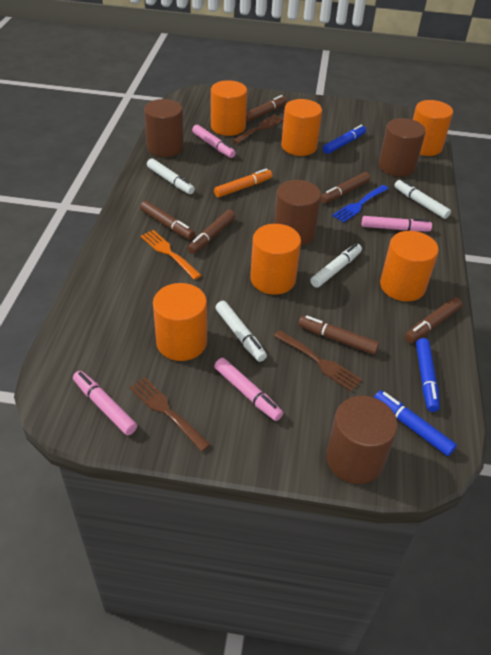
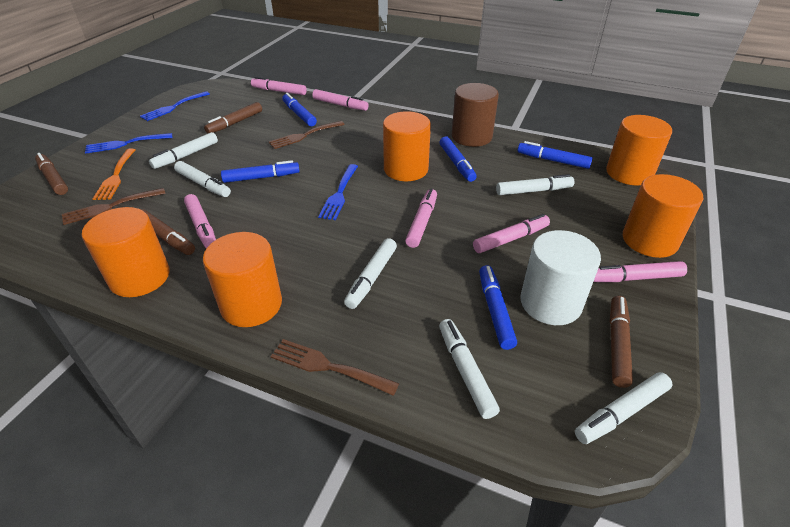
blue fork: [332,185,389,223] = 1 -> [85,133,172,154] [140,91,210,121] [318,164,358,220] = 3
blue marker: [323,124,366,154] [374,390,457,456] [416,338,440,412] = 3 -> [221,160,300,183] [282,93,317,127] [440,136,477,182] [479,265,517,350] [518,141,593,169] = 5
brown cylinder: [144,99,184,157] [274,180,321,245] [326,396,398,484] [379,118,426,177] = 4 -> [452,83,499,147] = 1
brown marker: [140,201,195,240] [187,210,235,254] [246,95,287,122] [299,315,379,355] [321,172,370,203] [405,297,462,343] = 6 -> [35,153,68,195] [140,209,195,255] [204,102,262,134] [609,296,633,388] = 4
orange cylinder: [153,283,207,361] [211,80,247,136] [250,224,301,295] [281,99,322,156] [380,231,439,302] [413,100,453,156] = 6 -> [82,207,170,297] [203,232,282,327] [383,111,431,181] [606,115,672,185] [623,174,703,258] = 5
orange marker: [214,168,272,197] = 1 -> none = 0
pink marker: [73,371,137,435] [192,125,236,158] [214,358,283,421] [362,216,432,231] = 4 -> [184,194,216,248] [251,77,307,95] [312,89,369,111] [405,189,437,248] [473,214,550,253] [594,261,687,282] = 6
white cylinder: none = 0 -> [521,230,601,325] = 1
white marker: [147,158,195,194] [215,301,267,362] [311,243,362,288] [394,179,451,219] = 4 -> [149,132,218,169] [174,161,231,197] [344,238,397,309] [439,319,500,419] [496,174,574,195] [575,372,673,444] = 6

